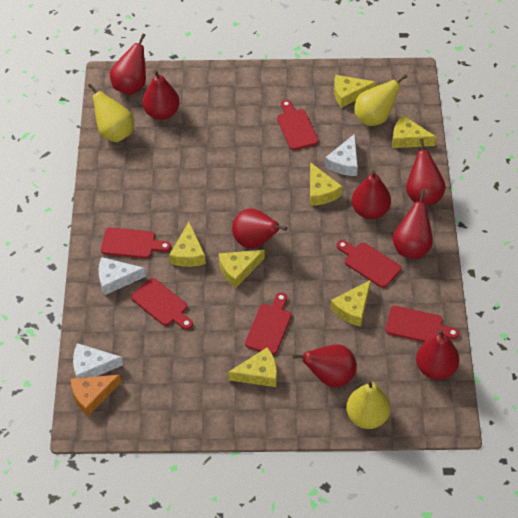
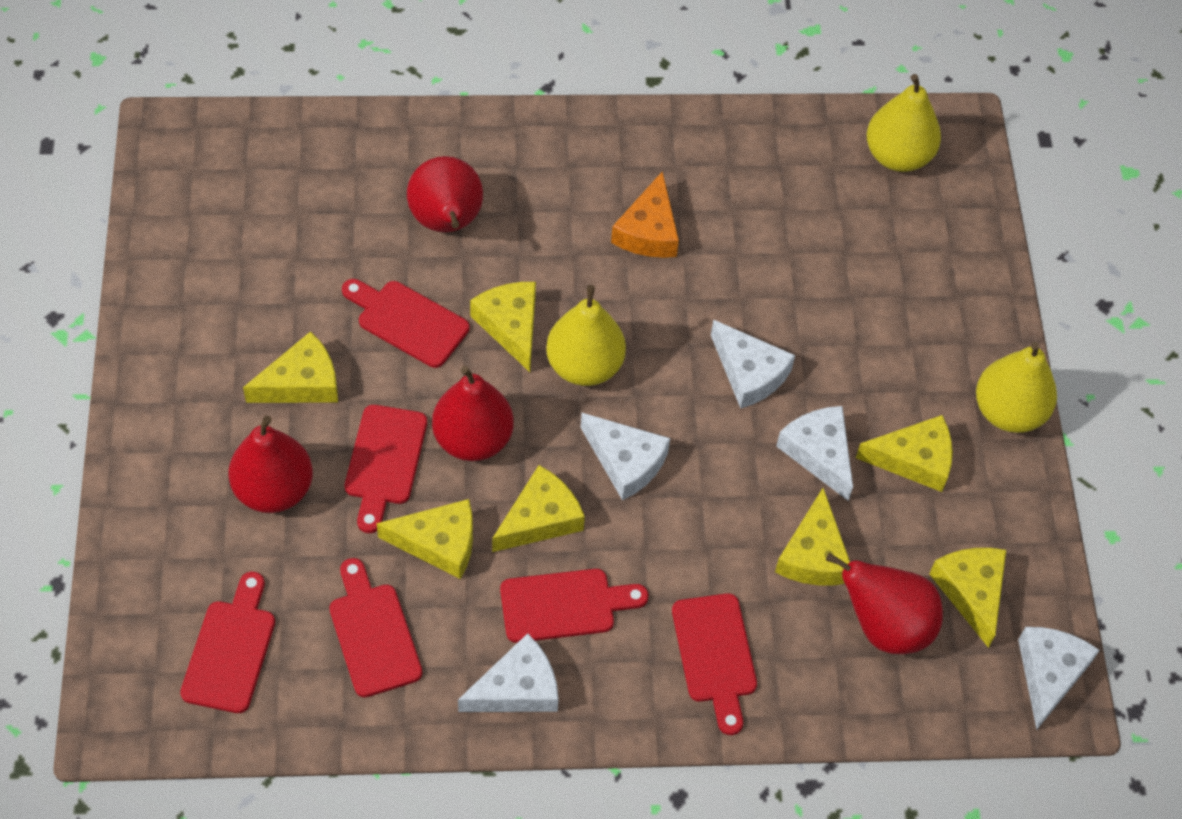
red pear: [110,34,146,95] [142,70,180,120] [232,209,287,249] [292,344,357,387] [352,170,391,219] [392,190,433,259] [406,138,446,205] [416,329,459,380] = 8 -> [228,415,313,513] [407,156,483,232] [432,366,514,461] [826,553,943,654] = 4
white cheese: [73,343,123,378] [99,257,146,295] [325,134,358,176] = 3 -> [458,633,559,712] [580,413,670,500] [711,320,795,409] [776,406,853,501] [1018,627,1100,730] = 5

